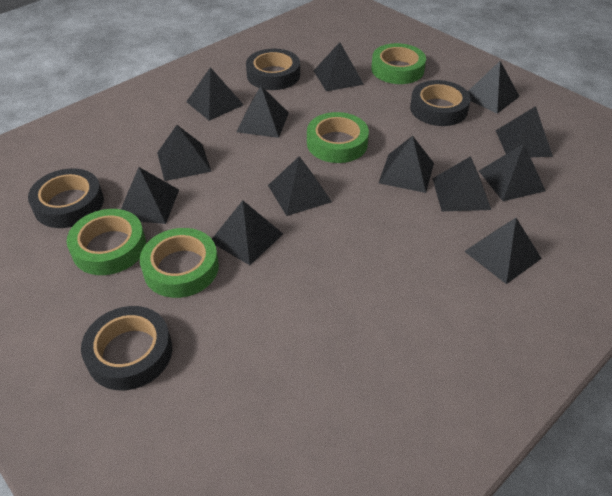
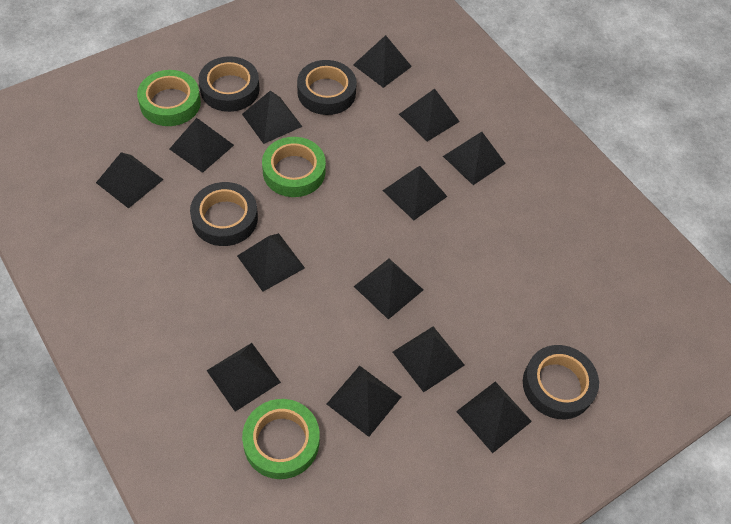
green tape: [67,209,146,275] [140,228,219,298] [307,112,369,163] [371,43,426,84] = 4 -> [137,70,201,126] [242,399,320,479] [262,137,326,197] = 3

